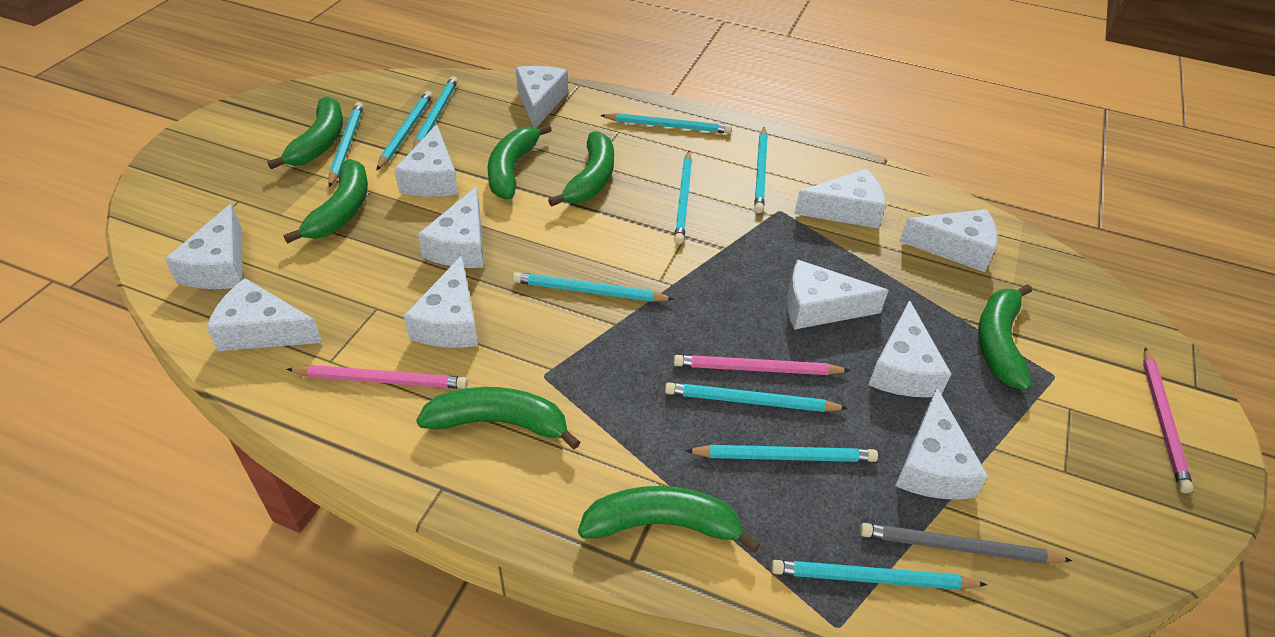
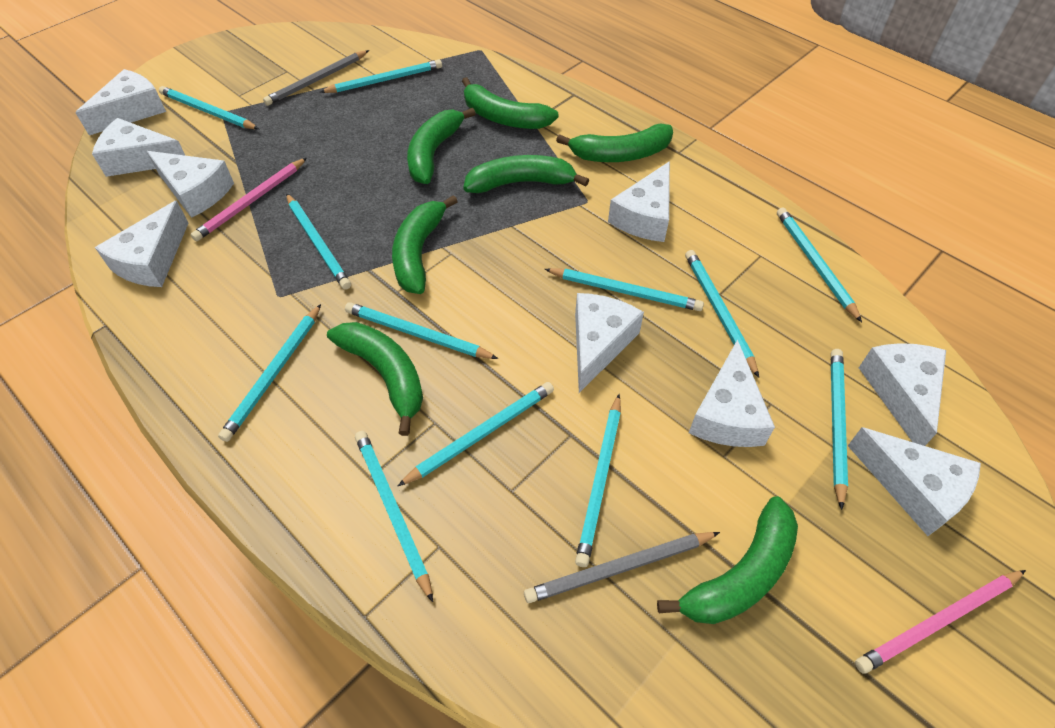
grey pencil: [860,523,1072,564] = 1 -> [263,50,369,106] [524,532,720,603] = 2
pink pencil: [286,365,468,389] [674,355,850,375] [1143,347,1194,493] = 3 -> [190,158,307,241] [855,570,1026,674] = 2
turquoise pencil: [328,102,363,187] [376,91,433,170] [412,76,458,150] [512,272,674,302] [600,113,732,134] [665,382,848,412] [674,151,692,244] [685,445,878,462] [754,127,768,213] [771,560,987,590] = 10 -> [159,86,259,129] [218,304,321,442] [286,193,351,290] [320,59,442,93] [345,302,498,359] [355,431,433,602] [398,382,554,486] [545,268,704,311] [575,394,621,567] [685,250,759,377] [777,208,862,322] [831,349,848,510] = 12
white cheese: [165,203,243,289] [206,278,322,351] [394,124,458,197] [404,255,478,348] [418,186,484,268] [516,66,568,128] [787,260,889,330] [794,169,886,229] [869,300,951,397] [895,388,988,499] [899,209,997,272] = 11 -> [75,69,166,135] [92,118,185,177] [95,201,188,287] [146,151,234,218] [575,293,644,393] [608,161,670,242] [689,339,775,447] [848,427,981,536] [859,343,946,446] = 9

